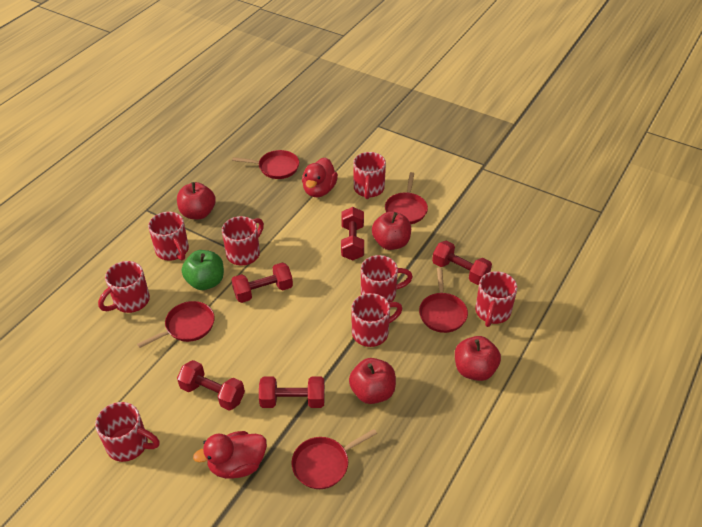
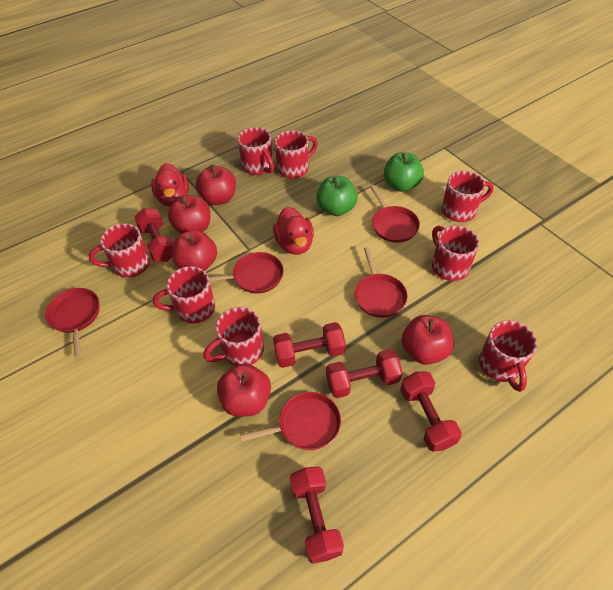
green apple: [182,250,224,290] = 1 -> [316,176,358,216] [384,152,424,192] = 2
red apple: [177,182,216,219] [349,358,396,404] [372,211,411,250] [455,336,501,381] = 4 -> [168,195,210,234] [172,230,217,271] [196,165,236,205] [217,364,271,417] [402,315,454,365] = 5

